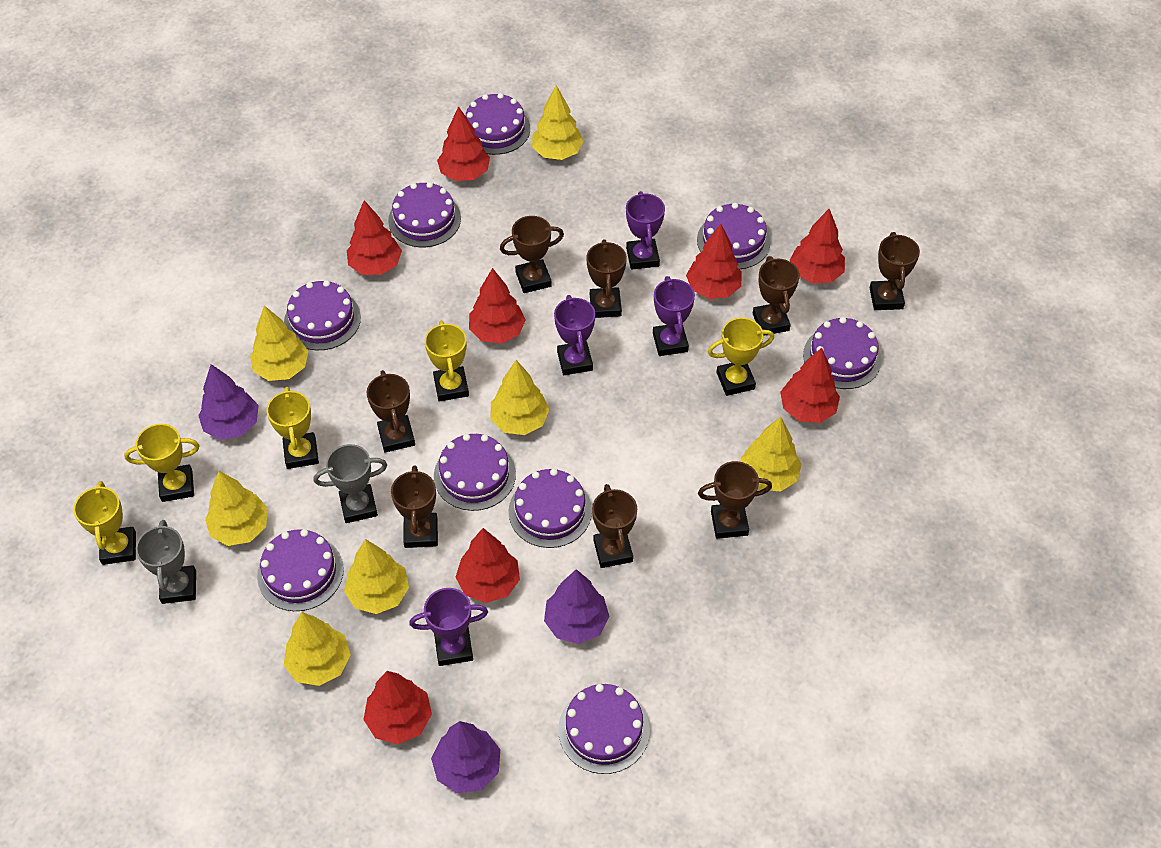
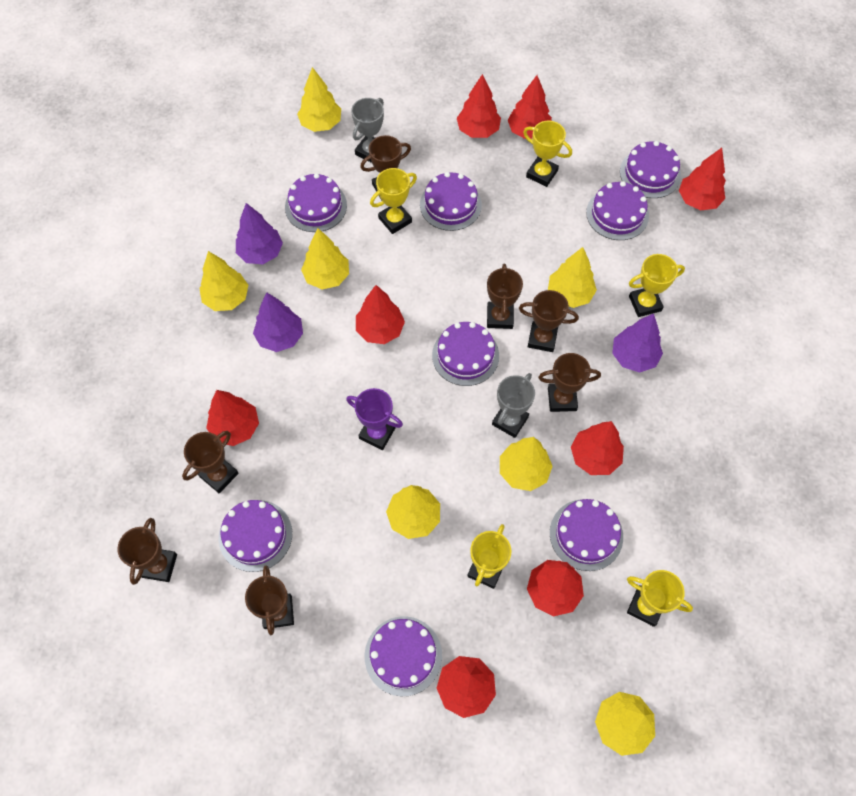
brown trophy: [367,370,415,453] [391,465,438,548] [500,216,564,293] [586,239,627,318] [592,484,637,568] [698,461,772,539] [753,256,800,336] [870,232,920,310] = 8 -> [117,518,177,585] [182,431,239,493] [245,566,294,635] [360,135,411,199] [487,264,523,329] [519,290,579,352] [538,353,601,412] = 7
purple cake: [257,529,344,611] [284,280,361,350] [388,182,461,247] [434,434,516,511] [466,93,530,155] [508,469,592,548] [558,684,650,774] [697,203,771,269] [803,317,882,389] = 9 -> [219,500,292,572] [285,173,347,232] [365,616,442,696] [420,172,482,231] [432,322,499,386] [550,499,623,571] [586,181,649,240] [620,141,681,198] = 8
purple trophy: [409,588,488,666] [554,295,595,375] [626,191,665,270] [653,276,695,356] = 4 -> [346,388,403,450] = 1

